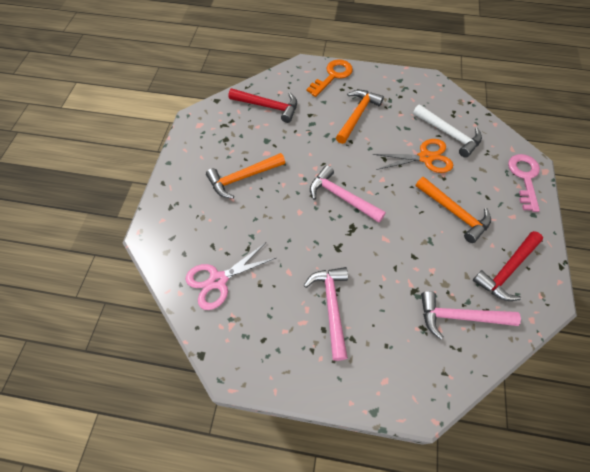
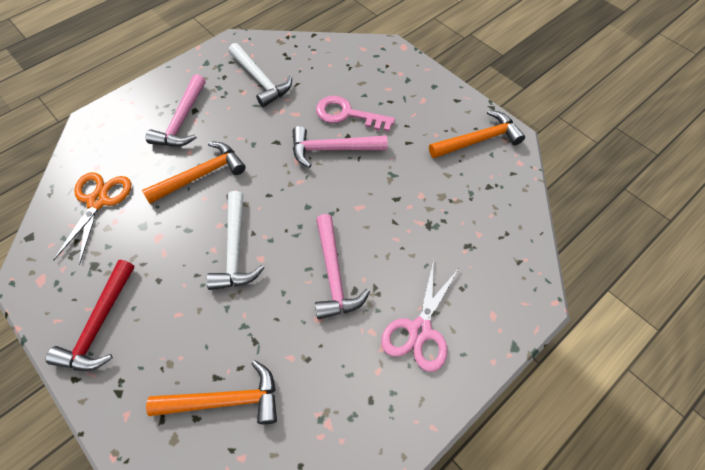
orange key: [306,59,353,97] = 1 -> none = 0
red hammer: [228,88,297,123] [473,231,543,301] = 2 -> [45,260,135,371] = 1
white hammer: [413,105,482,158] = 1 -> [206,191,264,290] [229,43,292,107] = 2

